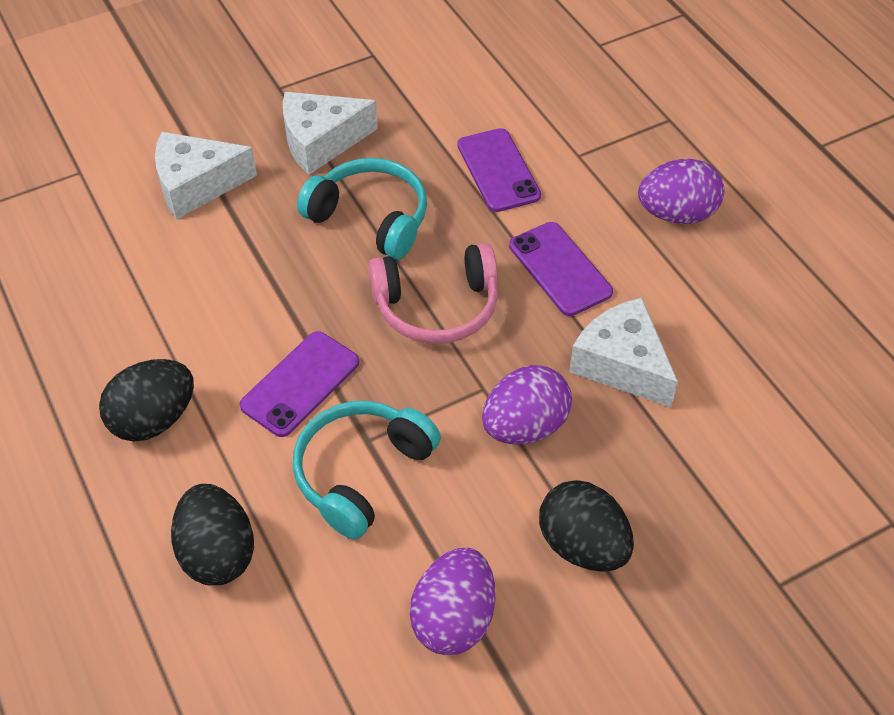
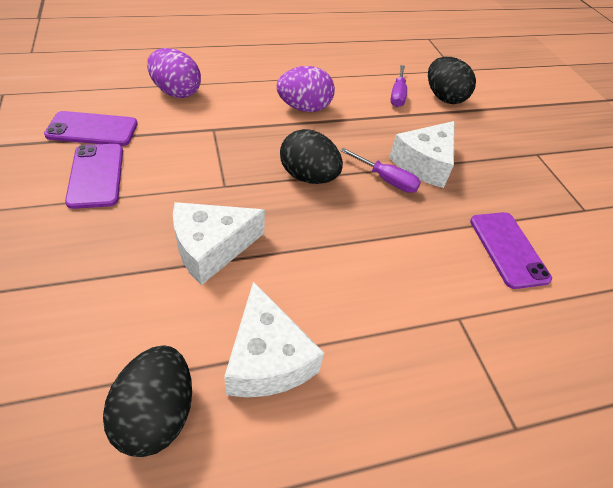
pink headphones: [369,243,498,344] = 1 -> none = 0
purple egg: [409,548,495,655] [482,365,572,445] [638,159,724,224] = 3 -> [147,48,201,98] [277,66,335,112] = 2
purple screwdriver: none = 0 -> [340,148,421,193] [391,65,407,107] = 2
turquoise headphones: [293,401,441,539] [297,158,427,260] = 2 -> none = 0

